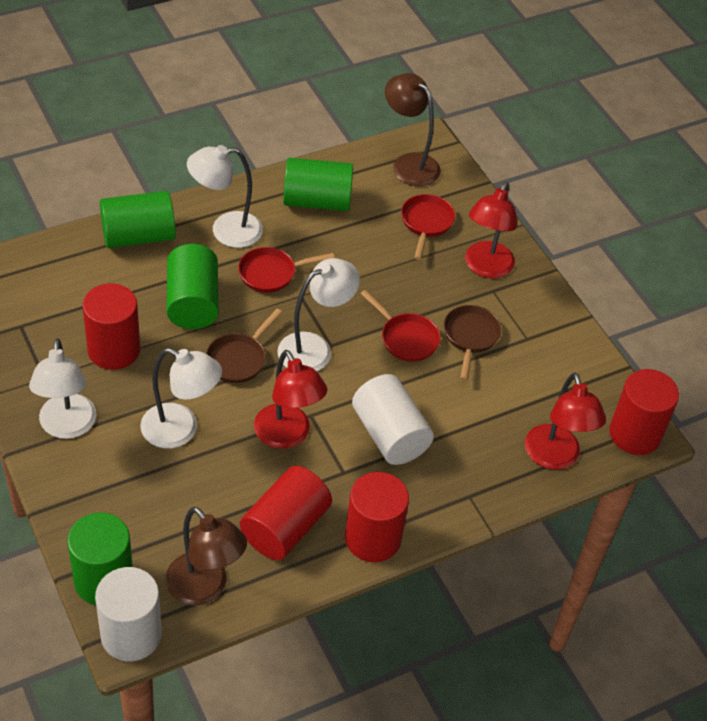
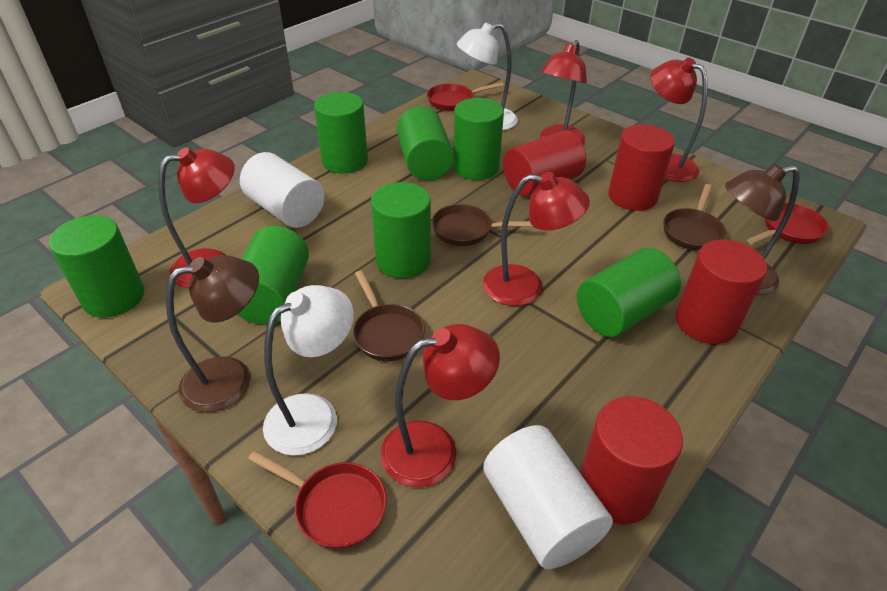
brown pan: [206,309,282,383] [444,305,501,381] = 2 -> [353,271,425,361] [432,204,534,246] [663,184,726,251] = 3
green cylinder: [67,512,133,605] [100,191,176,248] [167,244,219,329] [283,158,353,211] = 4 -> [49,215,144,318] [237,226,309,324] [314,92,368,174] [371,182,431,279] [397,106,454,180] [453,98,504,180] [577,248,681,337] = 7
red lamp: [254,350,327,449] [465,182,517,278] [525,372,606,470] = 3 -> [158,147,235,288] [380,324,500,487] [483,172,590,306] [540,40,587,144] [650,58,708,182] = 5
white lamp: [29,338,96,439] [140,348,222,448] [187,145,263,248] [277,258,360,371] = 4 -> [263,285,354,456] [457,22,518,130] = 2

